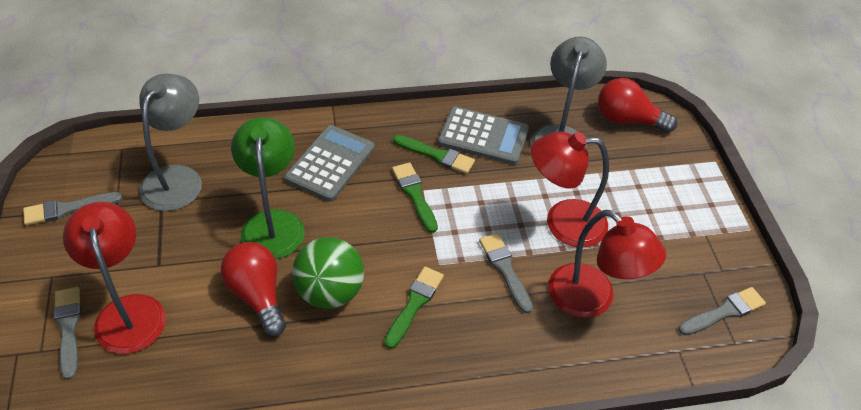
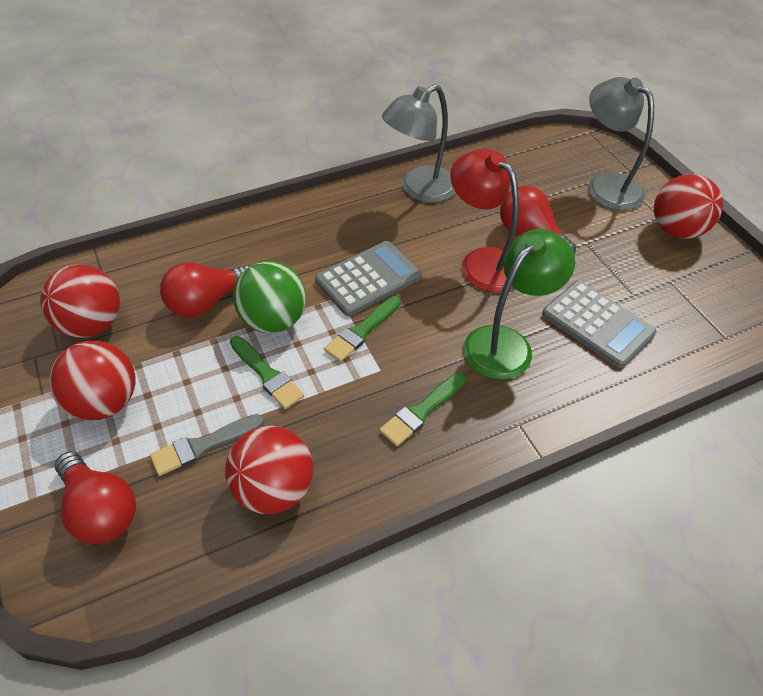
grey brush: [23,192,122,225] [54,287,81,380] [479,233,533,314] [678,287,766,335] = 4 -> [150,414,264,476] = 1
red ball: none = 0 -> [40,265,120,338] [49,341,135,420] [225,426,313,514] [654,174,723,239] = 4
red lamp: [63,202,166,354] [531,132,609,247] [548,210,666,318] = 3 -> [450,149,519,292] = 1
red light bulb: [221,242,286,336] [598,78,677,133] = 2 -> [55,452,136,544] [160,262,250,318] [500,186,576,255] = 3

